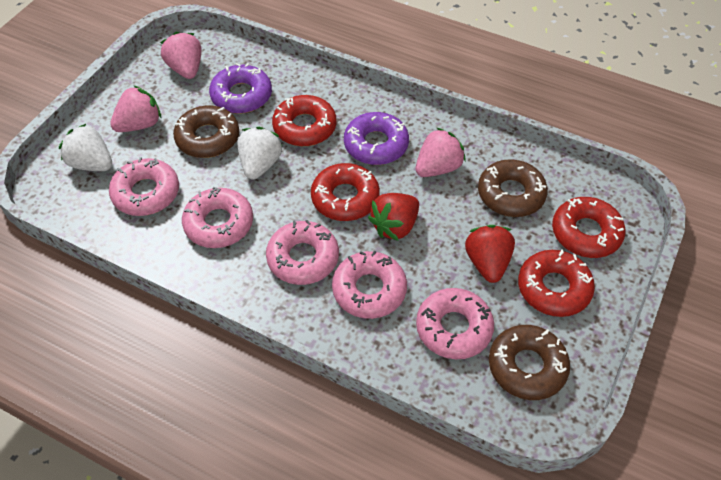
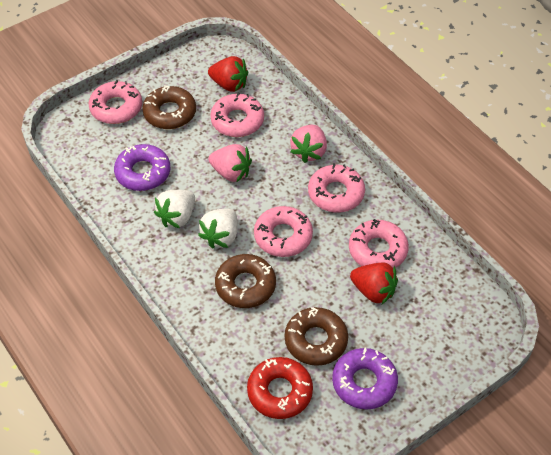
pink strawberry: [110,85,161,132] [160,32,202,79] [416,128,466,177] = 3 -> [208,144,252,182] [290,125,327,163] = 2
red donut: [272,95,337,146] [311,163,380,221] [518,249,595,317] [552,197,626,258] = 4 -> [247,357,313,419] = 1

